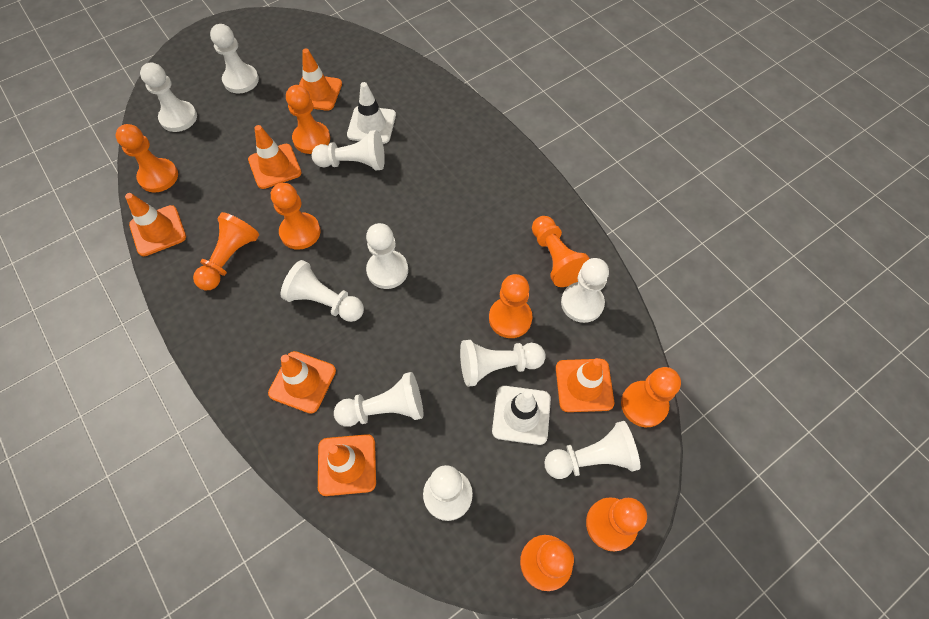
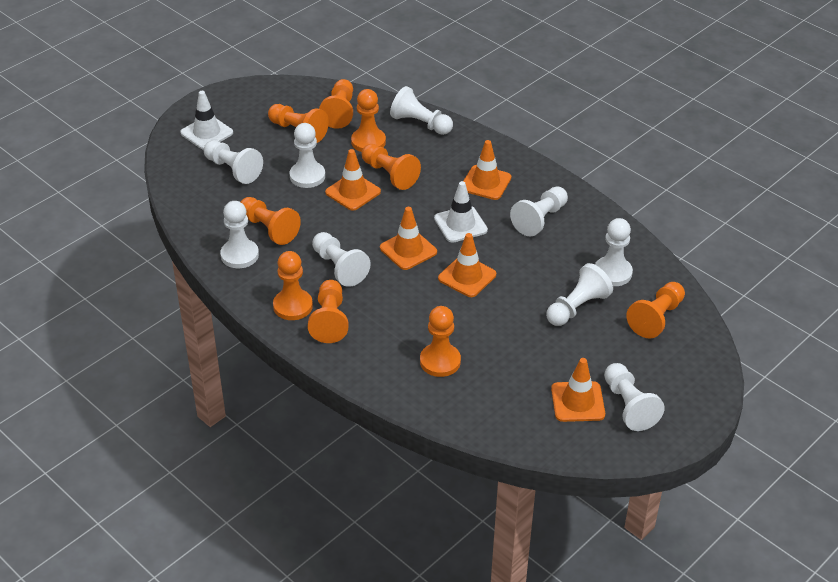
orange traffic cone: [125,193,186,256] [248,125,302,189] [268,351,336,414] [299,49,342,111] [318,434,376,496] [556,358,614,412] = 6 -> [325,149,381,211] [380,207,437,270] [438,233,496,297] [464,140,511,200] [551,358,605,422] = 5
white pawn: [140,63,197,132] [210,24,259,93] [281,260,364,322] [312,130,385,170] [334,372,423,427] [366,223,408,289] [423,465,473,521] [460,340,546,387] [544,421,640,479] [561,258,609,323] = 10 -> [204,140,263,184] [220,201,259,268] [290,123,325,188] [312,232,371,287] [390,86,453,135] [510,187,568,236] [546,263,613,326] [595,218,633,286] [604,363,665,431] = 9

